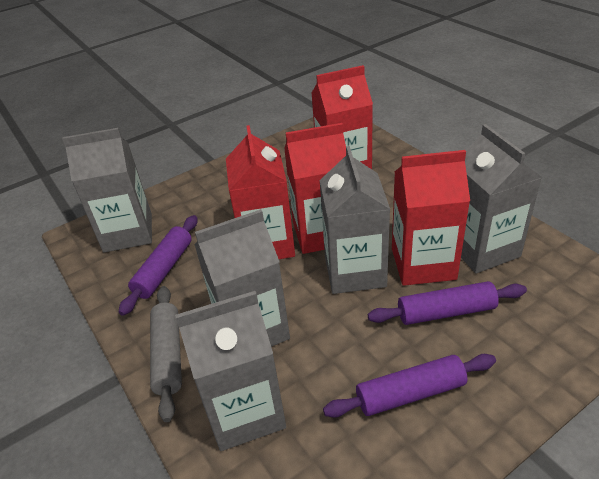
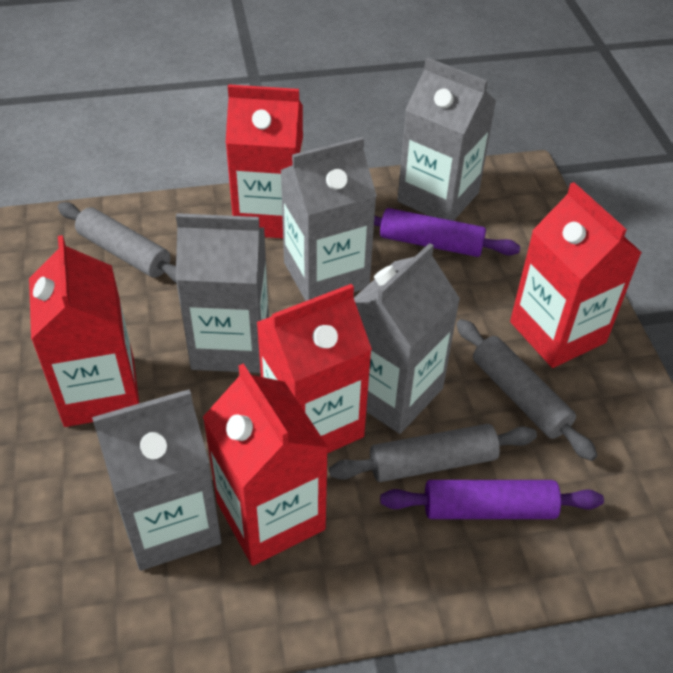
grey rolling pin: [150,286,182,422] = 1 -> [58,202,177,283] [329,424,537,482] [456,319,598,461] = 3
purple rolling pin: [118,215,198,316] [323,354,496,418] [368,281,527,325] = 3 -> [374,208,520,257] [380,480,604,519] = 2
red carton: [226,125,295,259] [284,123,346,254] [312,65,373,169] [392,150,470,286] = 4 -> [29,235,139,427] [203,363,329,566] [226,84,303,238] [256,284,372,454] [510,182,642,368] = 5

